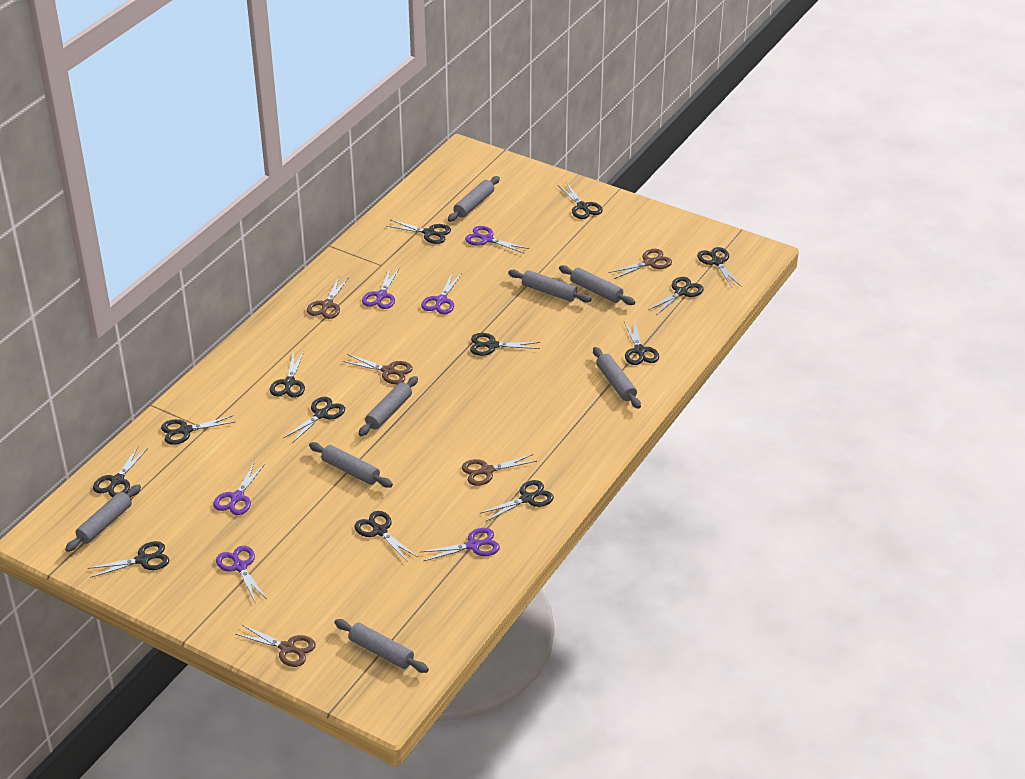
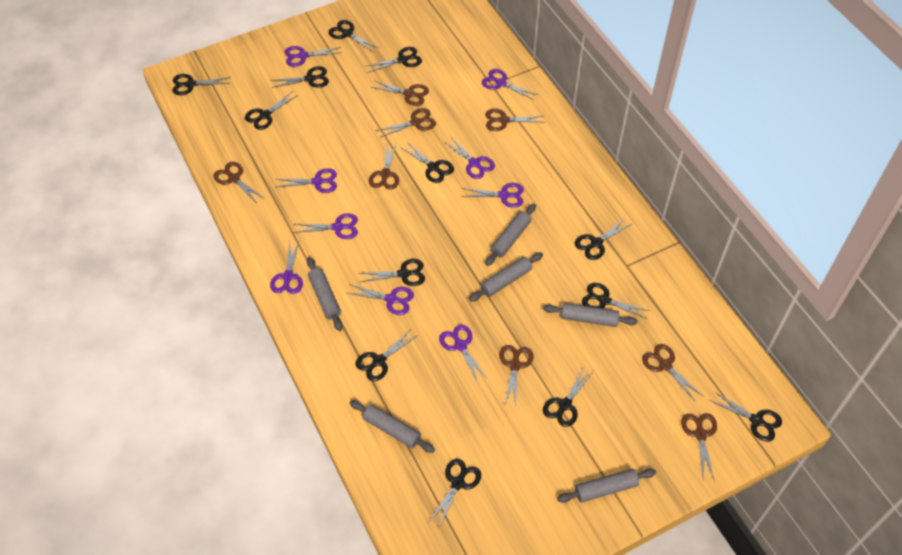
brown scissors: [235,624,316,667] [307,277,349,319] [343,354,413,384] [462,454,537,486] [608,249,672,279] = 5 -> [213,162,265,203] [369,142,399,190] [371,80,429,106] [376,108,436,138] [485,109,543,131] [499,345,533,409] [642,344,703,402] [681,413,717,479] = 8
grey rolling pin: [65,484,141,552] [309,442,393,488] [334,619,429,673] [358,376,418,436] [448,176,500,222] [508,270,592,302] [559,265,635,305] [593,347,641,409] = 8 -> [307,257,343,331] [350,400,435,453] [469,252,543,302] [485,203,536,266] [543,303,638,327] [557,469,656,503] = 6
purple scissors: [213,462,265,515] [216,546,267,602] [362,268,400,309] [421,273,461,314] [421,528,500,561] [465,226,529,254] = 6 -> [270,239,303,294] [275,168,337,193] [285,46,342,67] [294,213,358,239] [348,284,414,315] [439,325,488,384] [443,136,495,179] [461,183,524,208] [482,69,538,100] = 9

